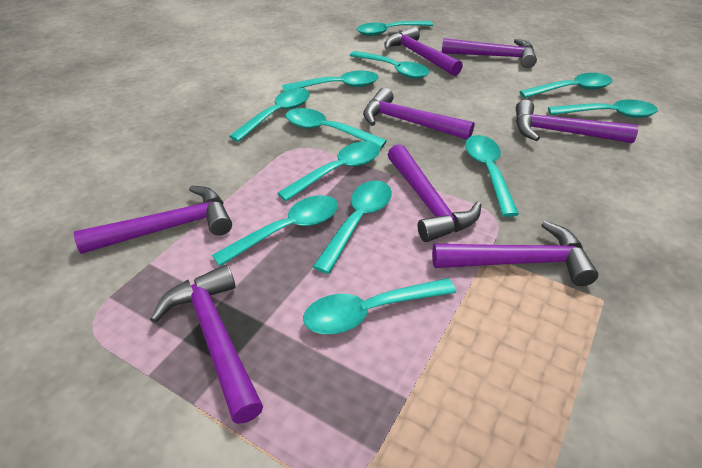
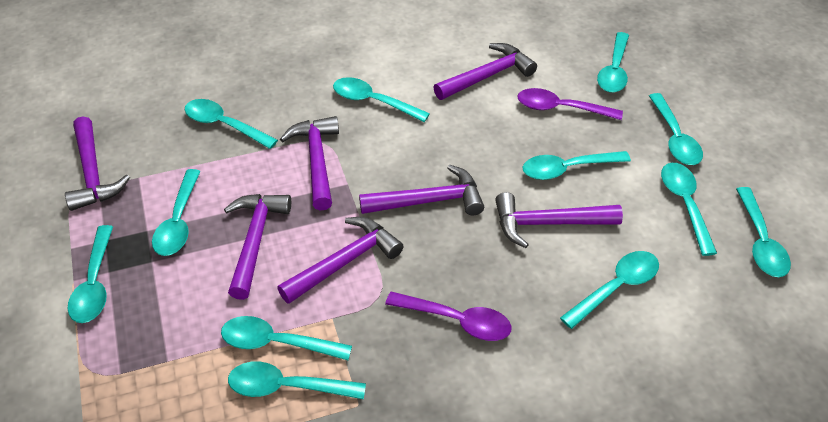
purple hammer: [74,186,232,254] [150,265,263,424] [363,88,475,140] [384,27,463,76] [388,144,481,242] [432,221,598,286] [442,38,537,68] [516,100,638,143] = 8 -> [65,116,130,211] [224,194,291,300] [277,217,404,304] [280,116,339,210] [359,165,484,216] [433,43,537,100] [495,192,623,248] = 7
purple spoon: none = 0 -> [385,291,512,341] [518,88,623,120] = 2

